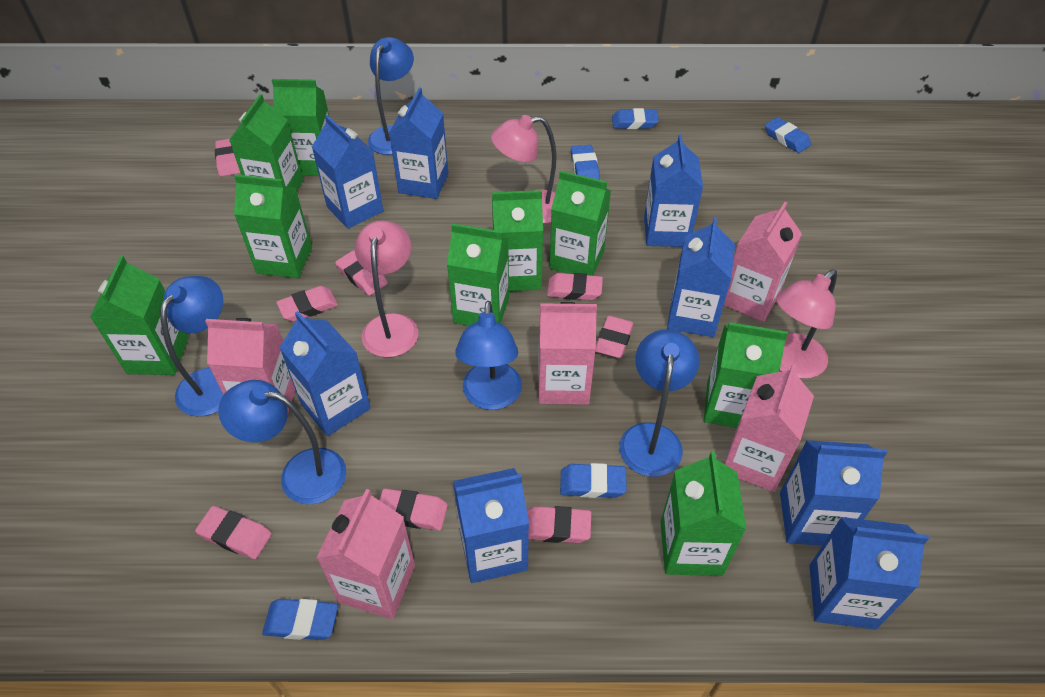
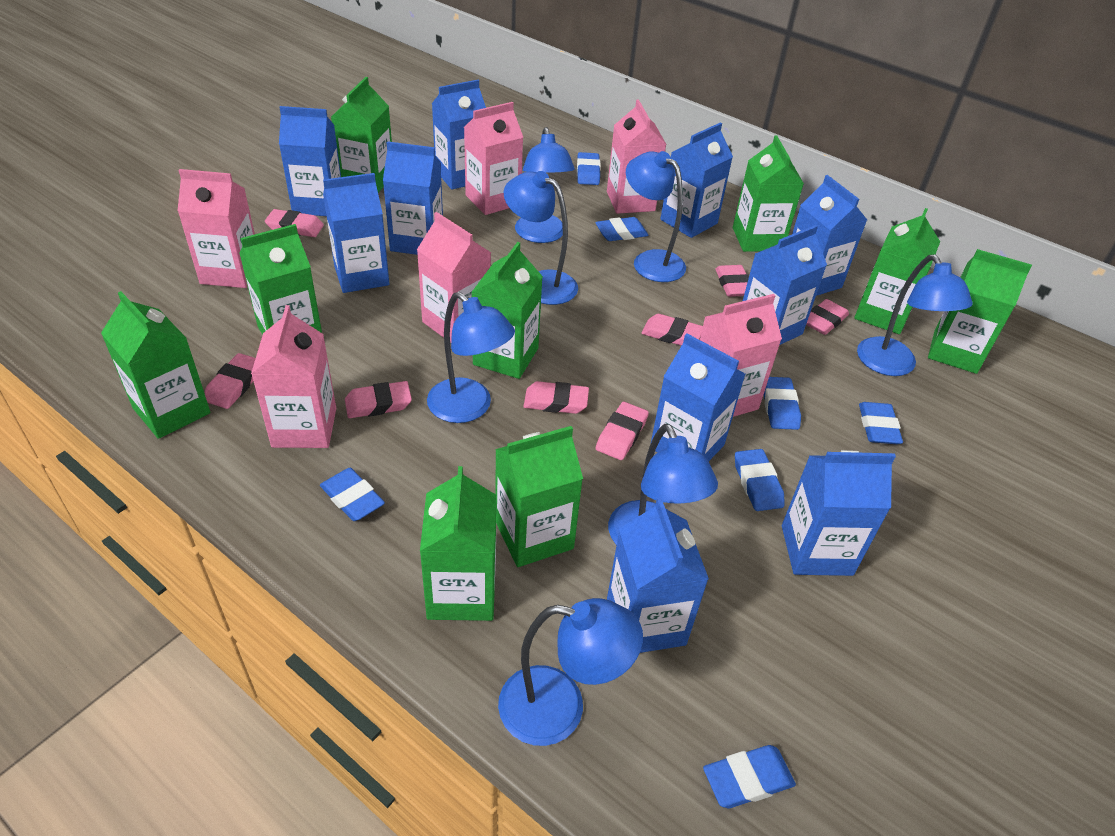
blue carton: [279,311,371,436] [312,115,383,229] [389,87,448,199] [453,468,529,583] [644,134,703,247] [667,217,735,337] [780,440,887,546] [809,517,929,630] = 8 -> [279,106,341,216] [323,173,389,293] [383,141,443,255] [432,80,486,190] [607,497,709,653] [651,333,745,462] [660,123,733,238] [743,225,827,345] [782,450,896,576] [792,175,867,296] = 10
blue eraser: [262,599,338,640] [560,463,627,498] [571,145,600,180] [612,108,659,129] [765,117,811,153] = 5 -> [320,468,385,521] [577,152,601,185] [595,217,648,241] [703,745,796,808] [735,449,785,511] [764,377,801,430] [859,402,903,444] = 7
blue lamp: [160,276,223,416] [218,380,346,504] [368,37,414,155] [455,301,522,410] [619,329,699,477] = 5 -> [427,292,515,423] [498,598,643,746] [504,171,578,305] [515,127,575,243] [608,424,718,545] [626,151,686,282] [857,254,973,376] = 7
pink carton: [205,318,295,412] [316,489,415,619] [538,302,597,405] [724,202,802,322] [724,364,814,492] = 5 -> [178,169,255,288] [251,305,336,448] [417,212,491,343] [464,102,523,215] [607,99,667,214] [700,294,782,417] = 6
pink lamp: [355,221,418,357] [491,115,557,224] [776,269,837,379] = 3 -> none = 0

